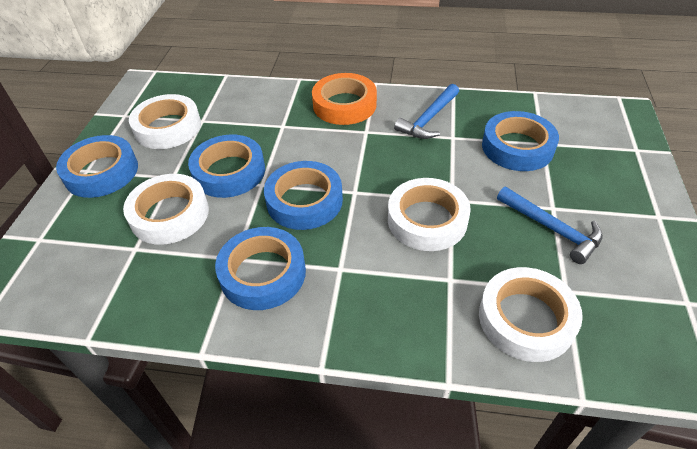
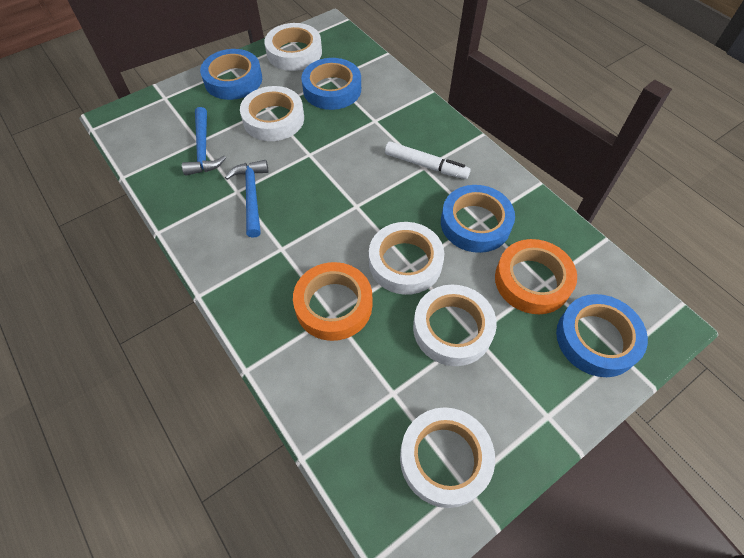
blue tape: [56,135,138,198] [188,135,265,198] [215,227,306,310] [264,161,343,230] [482,111,559,171] = 5 -> [200,49,262,100] [301,58,361,110] [441,185,515,253] [556,294,648,377] = 4
orange tape: [312,73,377,125] = 1 -> [293,262,372,341] [495,239,577,314] = 2
white marker: none = 0 -> [385,141,471,179] = 1
white tape: [123,174,209,245] [129,94,201,149] [388,178,471,251] [479,267,583,362] = 4 -> [240,86,304,141] [264,23,322,71] [369,222,444,295] [400,407,495,508] [413,285,497,366] = 5

